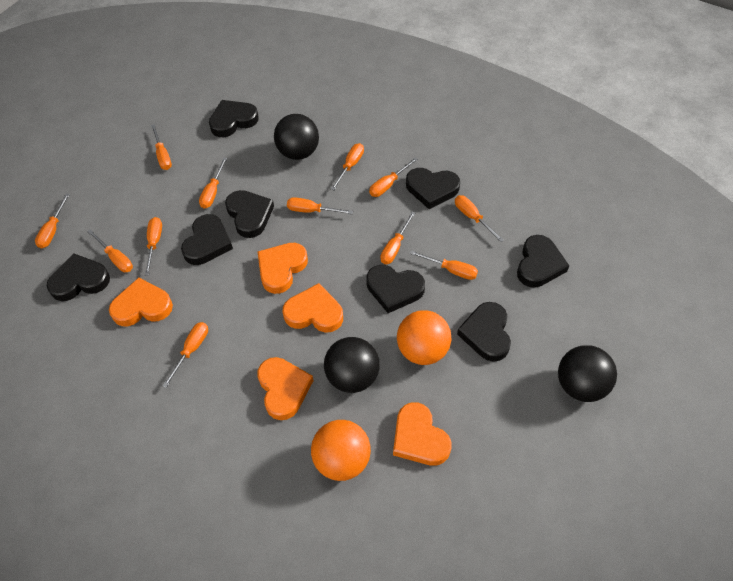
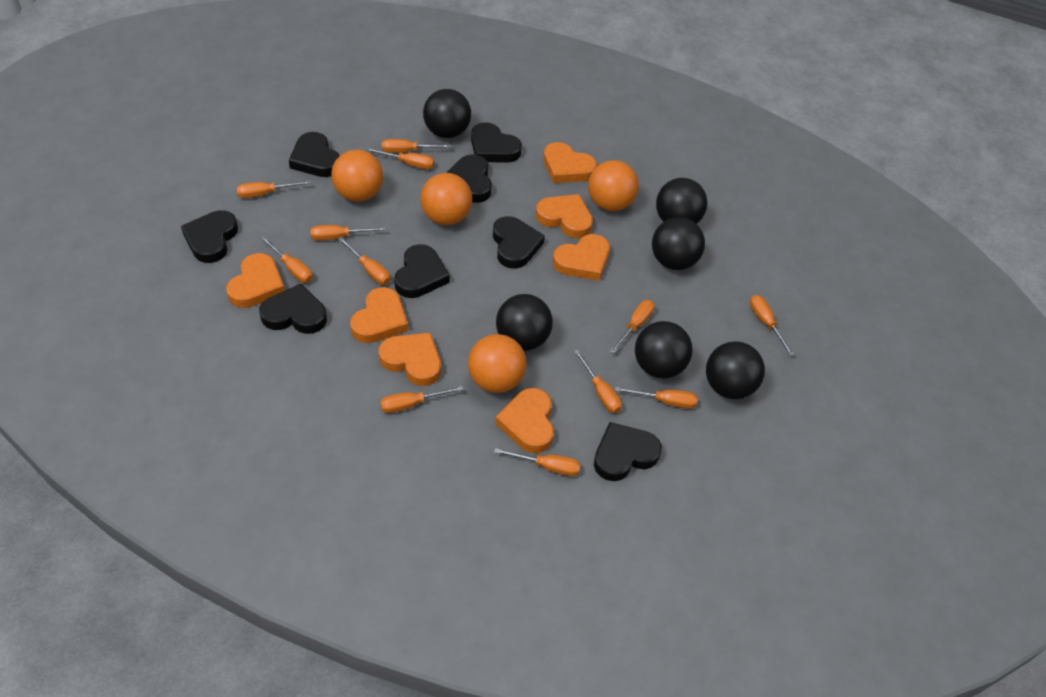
black ball: [274,114,319,160] [324,337,380,393] [558,345,617,402] = 3 -> [423,89,471,138] [496,294,553,351] [635,321,693,379] [652,217,705,270] [656,178,707,224] [706,341,765,399] = 6
orange ball: [311,420,371,481] [397,310,452,365] = 2 -> [331,150,383,201] [420,173,472,225] [468,334,527,393] [588,160,639,211] = 4
orange heart: [109,277,173,326] [258,243,308,294] [258,357,313,420] [283,283,343,333] [393,402,452,466] = 5 -> [226,253,285,308] [350,287,408,343] [379,333,441,386] [495,388,554,453] [536,194,593,238] [543,142,597,183] [553,234,610,281] = 7

